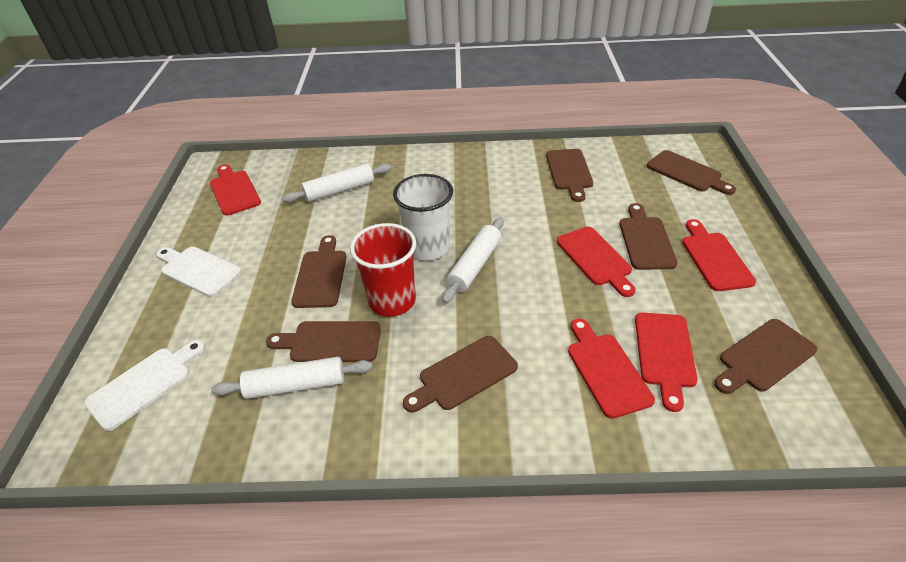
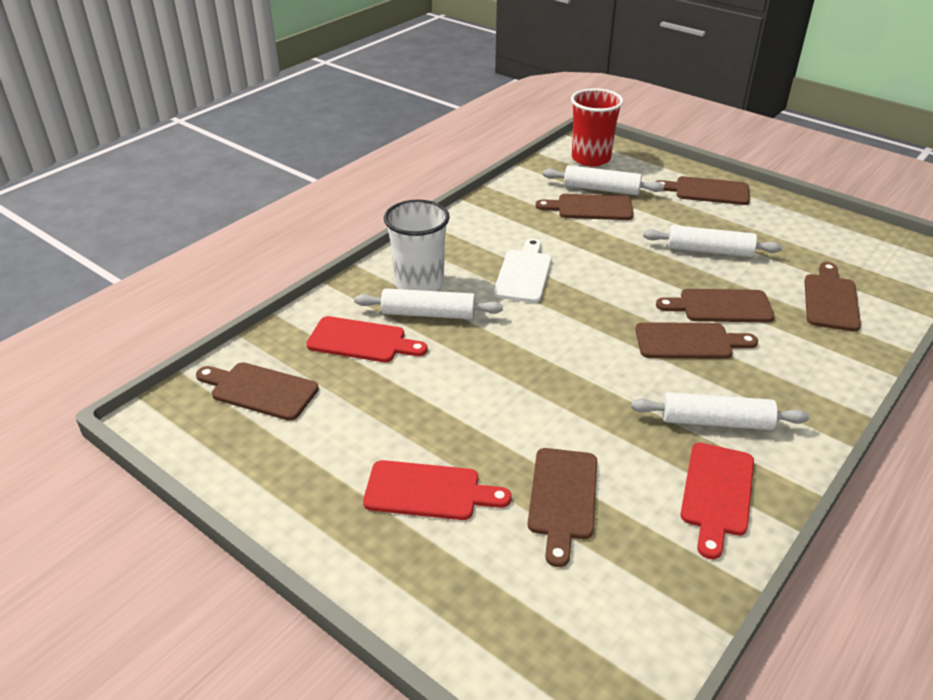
red cutting board: [210,164,261,216] [557,227,636,297] [568,318,655,419] [635,312,698,412] [682,219,756,291] = 5 -> [306,316,428,362] [363,460,512,520] [680,443,754,559] = 3
white cutting board: [84,340,205,431] [156,247,242,297] = 2 -> [493,238,552,303] = 1
white rolling pin: [211,357,372,399] [282,163,391,202] [442,217,504,303] = 3 -> [354,288,503,319] [543,165,664,195] [631,392,809,430] [643,225,782,257] = 4

